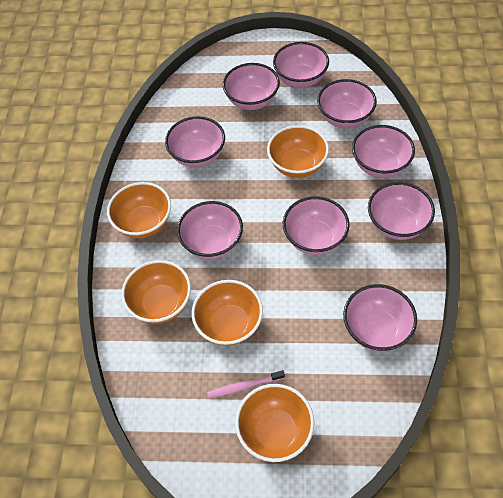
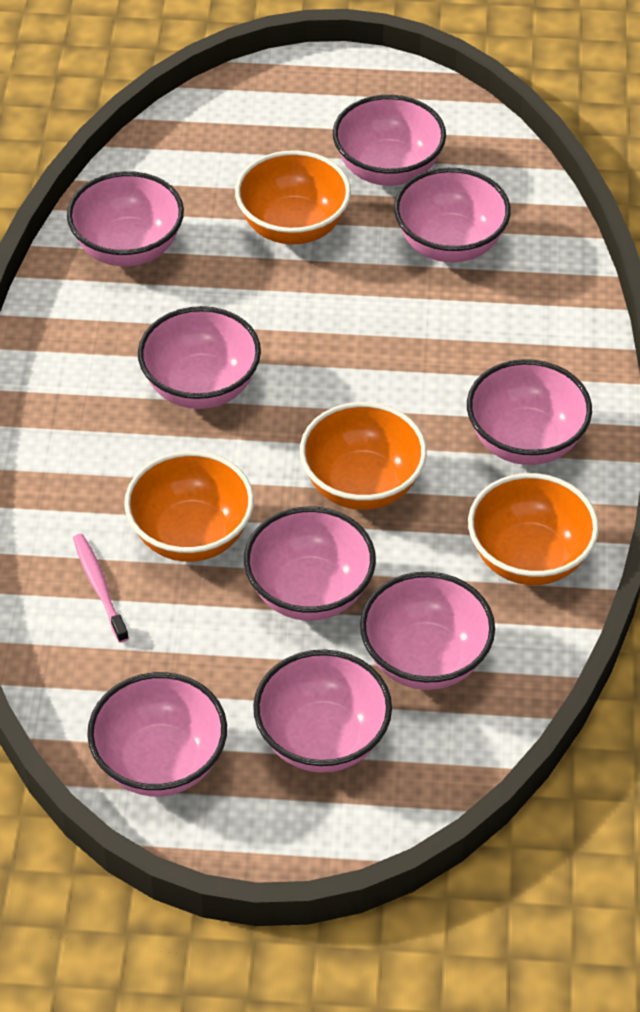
orange bowl: [107,182,171,238] [121,260,191,324] [192,280,263,346] [235,384,314,462] [267,125,329,178] = 5 -> [124,451,254,562] [235,150,351,244] [300,402,427,510] [468,473,599,585] = 4

